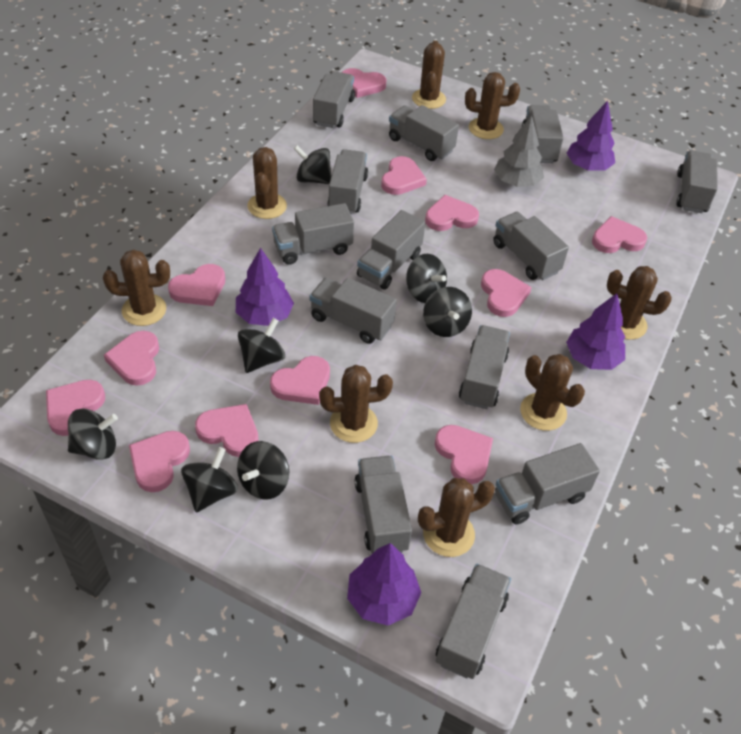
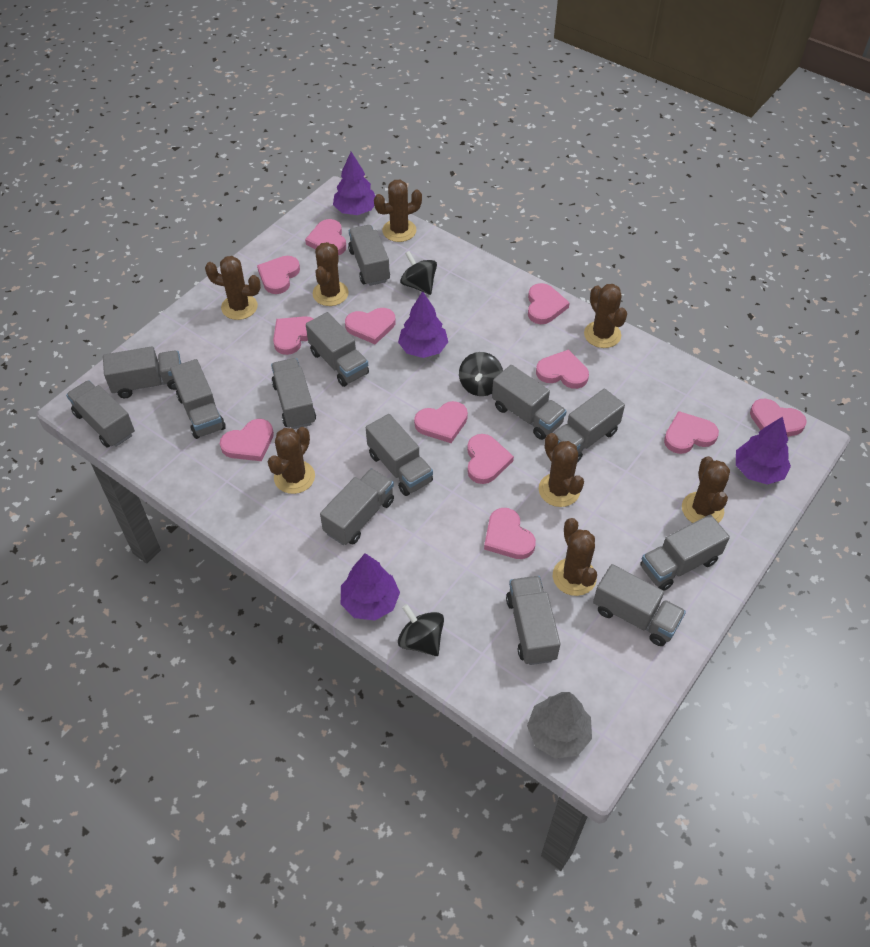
black spinning top: [68,409,118,460] [181,447,238,512] [237,441,289,499] [238,318,285,373] [294,145,331,184] [406,254,447,303] [423,287,472,337] = 7 -> [398,604,444,656] [400,251,437,295] [459,352,503,396] = 3

